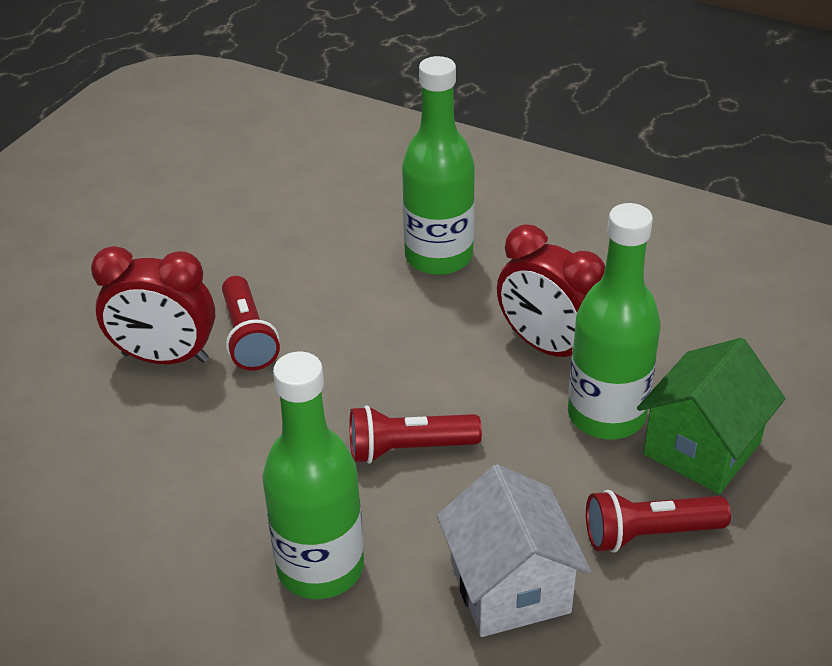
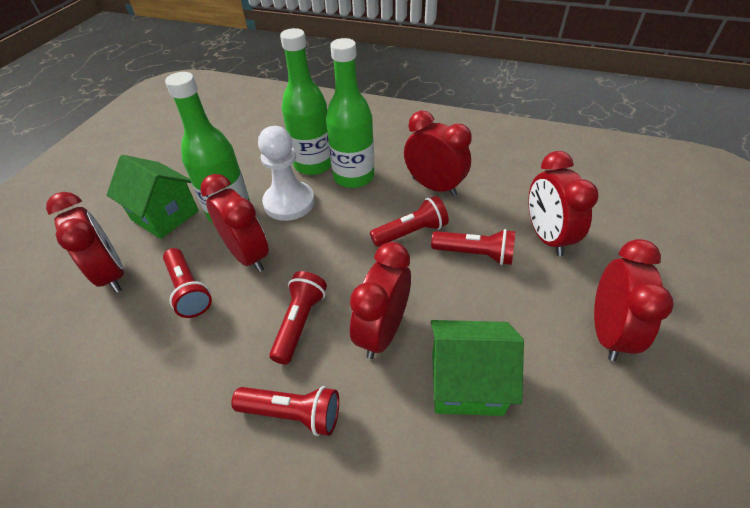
green house: [637,338,786,494] = 1 -> [107,155,199,239] [431,320,524,416] = 2
red clock: [91,246,215,364] [497,224,605,357] = 2 -> [46,192,124,293] [200,174,269,272] [350,242,411,359] [404,111,472,196] [528,151,599,256] [594,239,674,361] = 6
red flashlight: [222,276,280,371] [349,405,482,464] [586,490,731,553] = 3 -> [163,248,212,318] [231,386,339,436] [269,271,327,365] [370,196,449,247] [431,229,515,265] = 5
white house: [437,464,591,637] = 1 -> none = 0
white pawn: none = 0 -> [258,126,314,221] = 1

